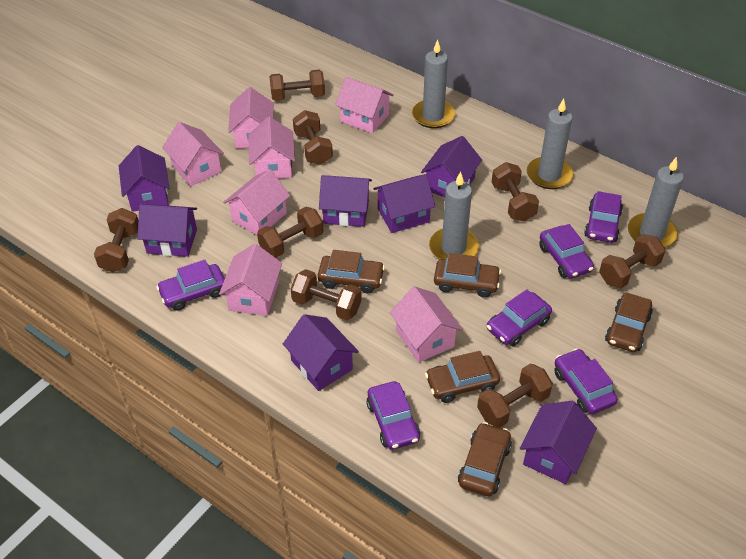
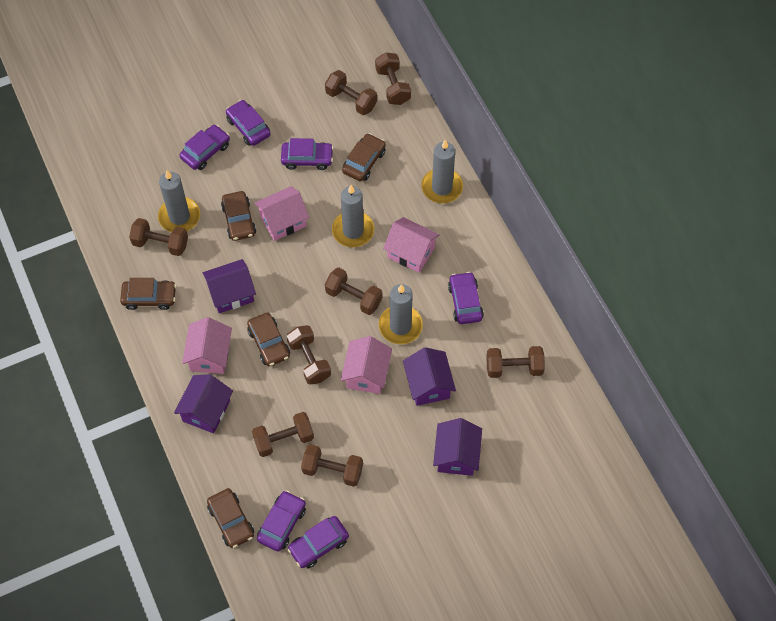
pink house: [162,122,224,186] [219,244,282,316] [223,169,290,235] [228,87,273,148] [248,117,295,179] [335,77,393,133] [390,286,463,363] = 7 -> [182,317,232,374] [254,186,309,241] [341,336,392,394] [383,217,440,273] = 4
purple house: [119,145,170,212] [137,204,197,257] [283,314,359,391] [319,175,372,227] [373,174,435,233] [421,136,482,197] [520,401,597,484] = 7 -> [174,374,233,433] [203,259,256,313] [403,347,456,406] [433,418,482,476] = 4

